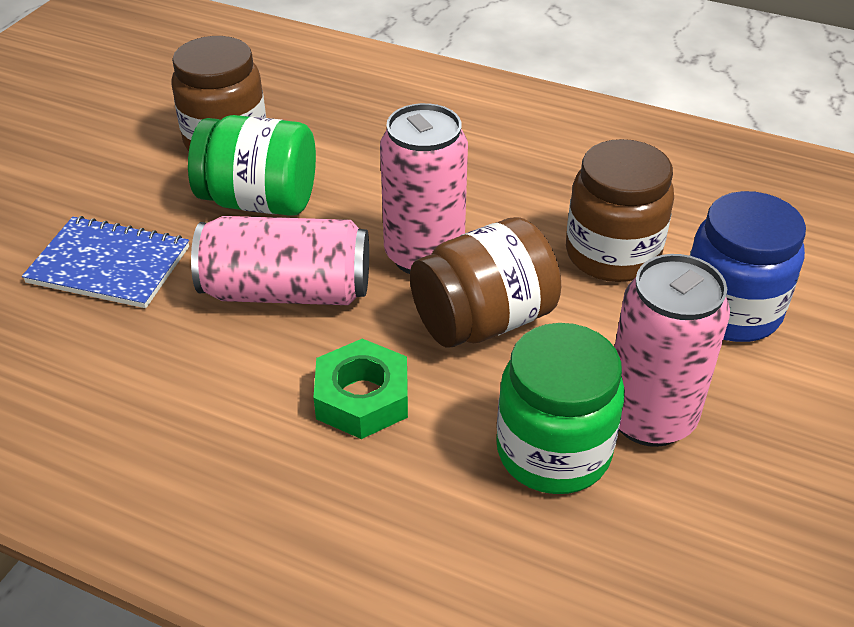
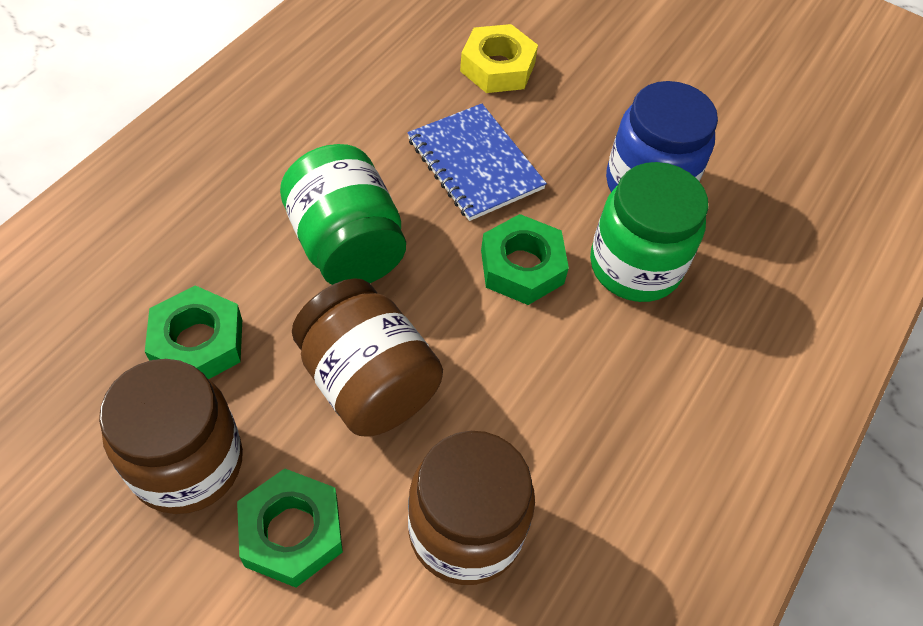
green nut: [313,339,408,439] = 1 -> [145,285,242,379] [237,468,343,588] [481,214,569,305] = 3
pink can: [191,216,369,305] [380,103,468,274] [614,254,730,447] = 3 -> none = 0
yellow nut: none = 0 -> [460,24,538,93] = 1

